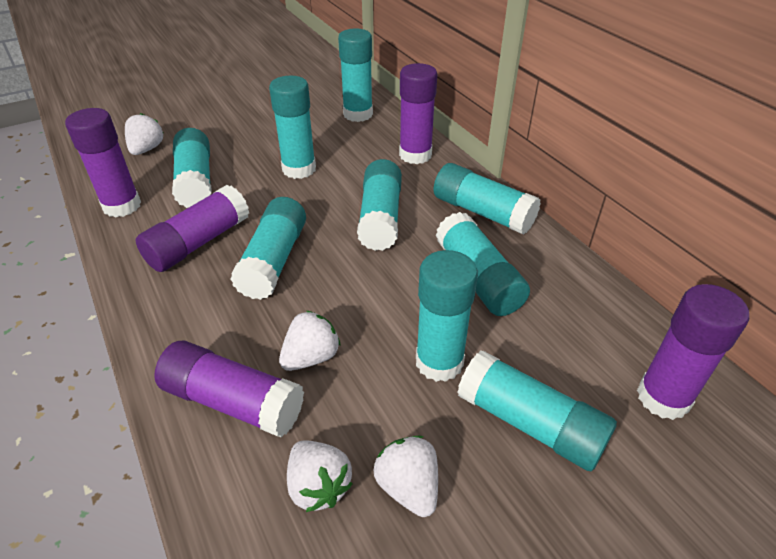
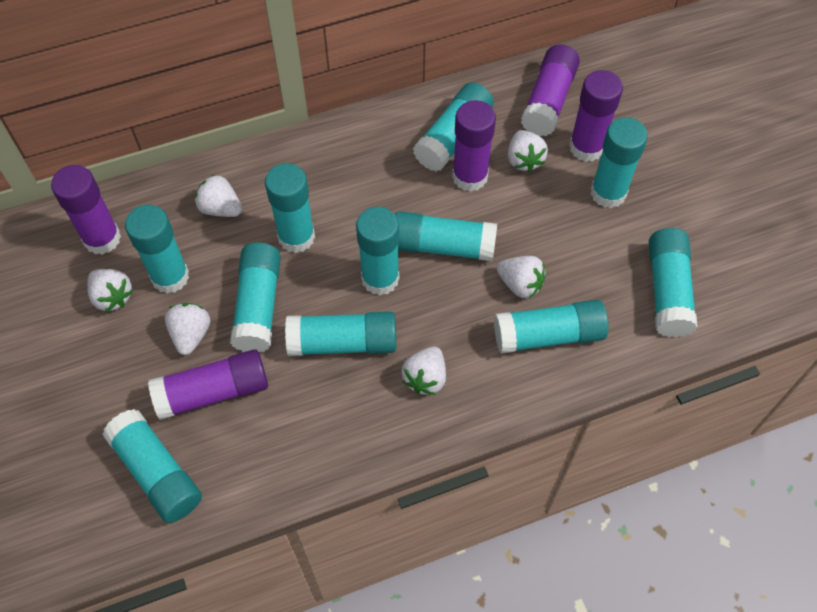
turquoise glue stick: [172,128,212,208] [230,197,306,300] [269,76,316,179] [338,29,373,122] [357,159,402,251] [416,250,478,382] [434,163,541,235] [436,212,530,316] [457,350,617,471] = 9 -> [102,409,202,523] [125,205,189,294] [230,243,281,352] [265,163,315,253] [285,312,396,356] [356,207,399,296] [395,211,497,261] [413,82,494,172] [494,300,609,354] [590,117,648,208] [649,228,698,337] = 11
white strawberry: [125,113,163,155] [279,311,341,371] [287,440,353,512] [374,435,438,517] = 4 -> [87,269,133,312] [165,303,210,355] [195,174,242,217] [402,347,446,395] [497,256,546,298] [508,130,548,172] = 6

